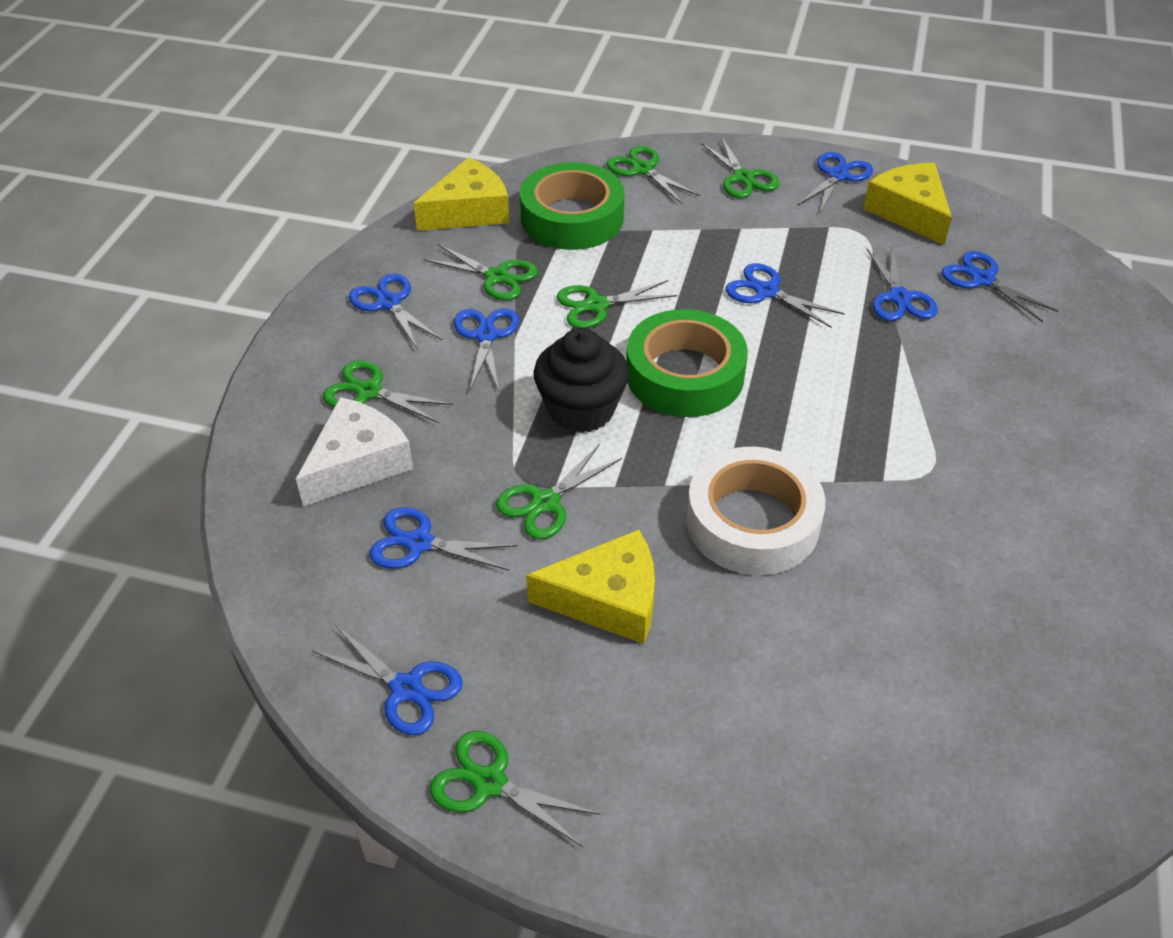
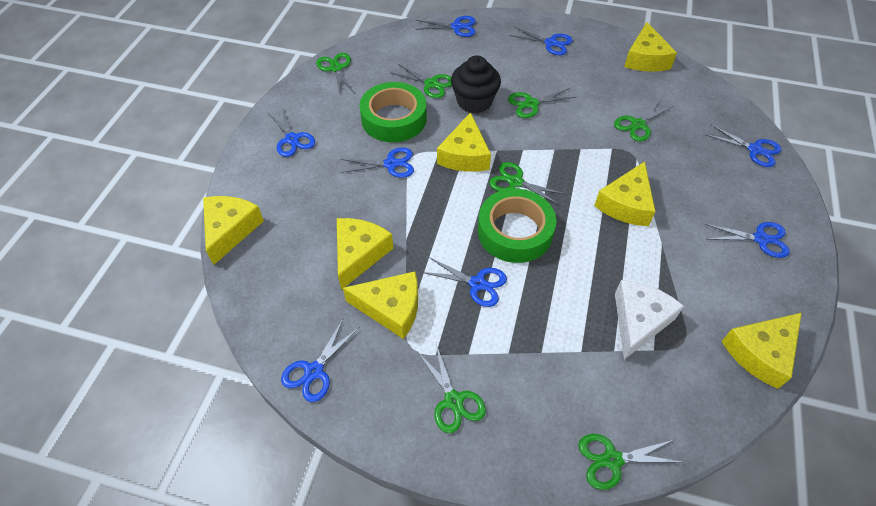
white tape: [686,447,825,575] = 1 -> none = 0
yellow cheese: [414,157,509,231] [526,530,655,644] [863,163,952,245] = 3 -> [203,196,264,265] [337,218,393,290] [343,271,418,339] [437,112,491,172] [594,161,656,226] [624,22,677,72] [721,313,802,389] = 7

